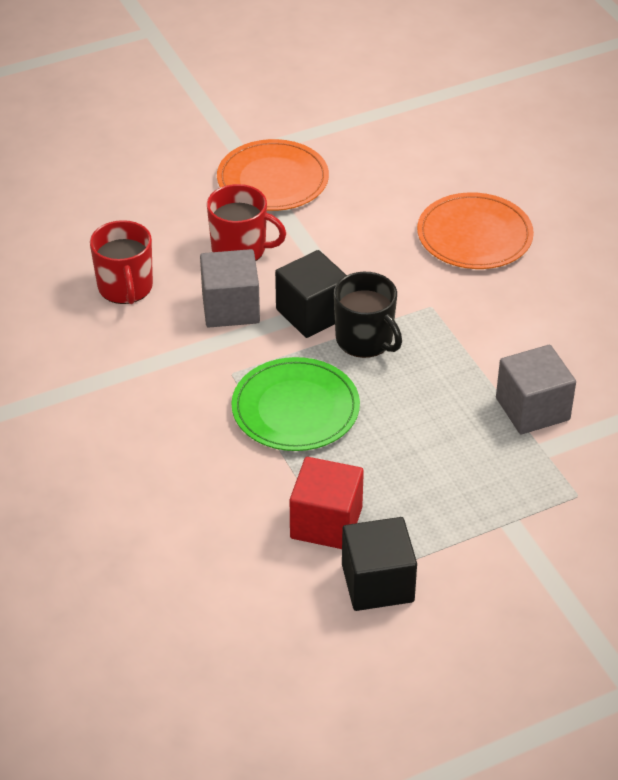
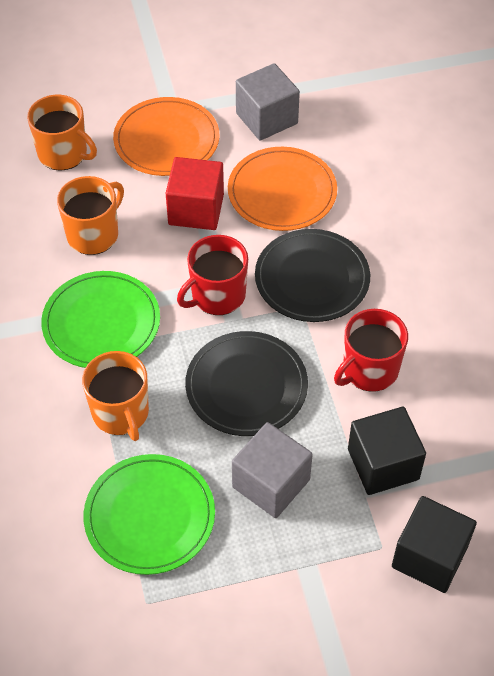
black mug: [334,272,402,358] = 1 -> none = 0
black plate: none = 0 -> [185,331,308,436] [255,229,370,322] = 2
green plate: [231,357,360,451] = 1 -> [41,271,160,368] [84,454,215,575] = 2
orange mug: none = 0 -> [27,95,97,171] [57,176,124,255] [82,351,149,441] = 3

